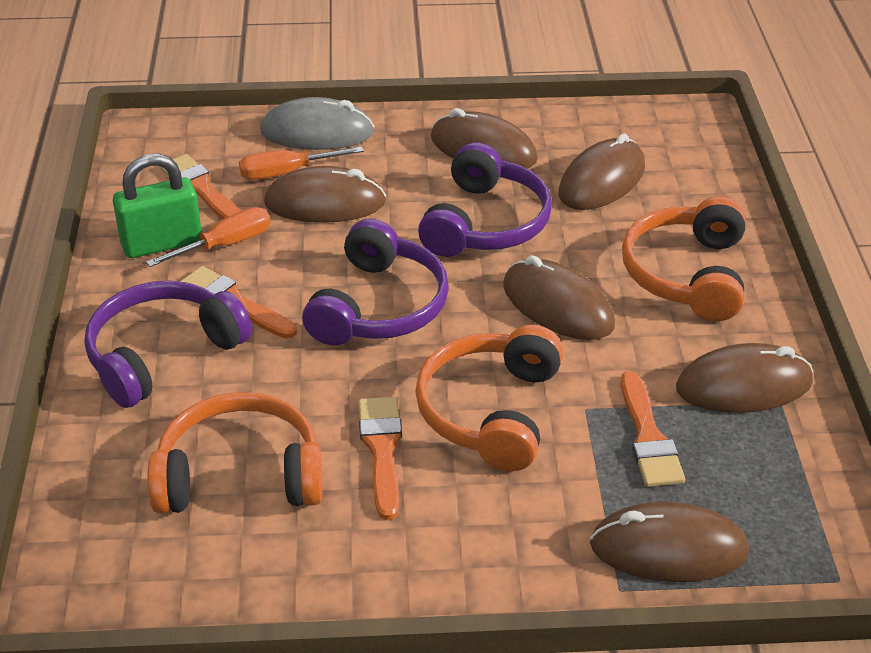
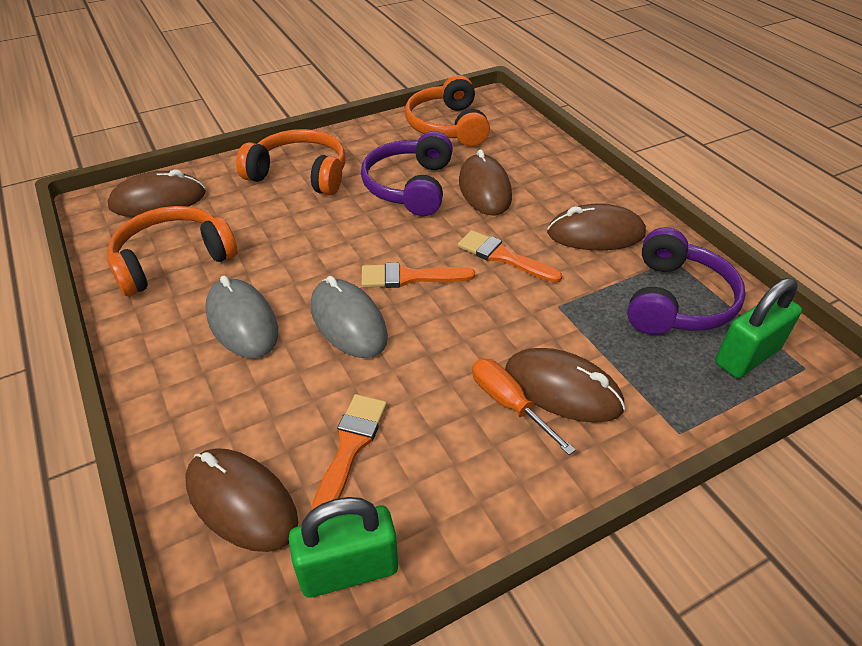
brown mouse: [264,166,386,223] [431,108,538,169] [503,255,615,340] [558,134,645,210] [590,502,749,582] [676,343,813,413] = 6 -> [108,169,206,217] [185,448,298,552] [459,149,512,215] [505,348,625,423] [547,203,646,250] = 5
green padlock: [113,154,202,258] = 1 -> [289,497,398,598] [715,278,802,378] = 2
grey mouse: [260,97,375,150] = 1 -> [205,275,278,358] [311,276,388,358] = 2
orange brush: [160,154,240,219] [180,266,297,339] [358,397,402,520] [621,371,685,487] = 4 -> [311,394,387,510] [361,263,475,288] [458,230,562,283] = 3
orange screwdriver: [146,207,270,267] [239,146,364,180] = 2 -> [472,359,576,455] = 1
purple headphones: [84,281,252,408] [302,218,449,346] [418,142,552,257] = 3 -> [361,131,453,216] [627,227,746,335] = 2

